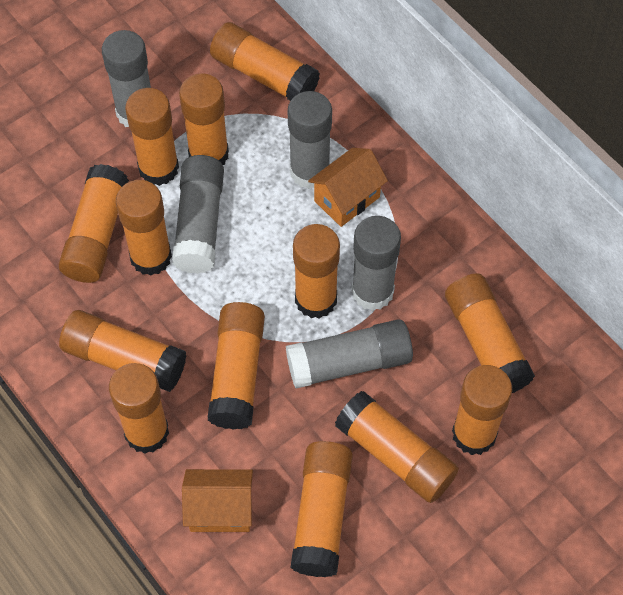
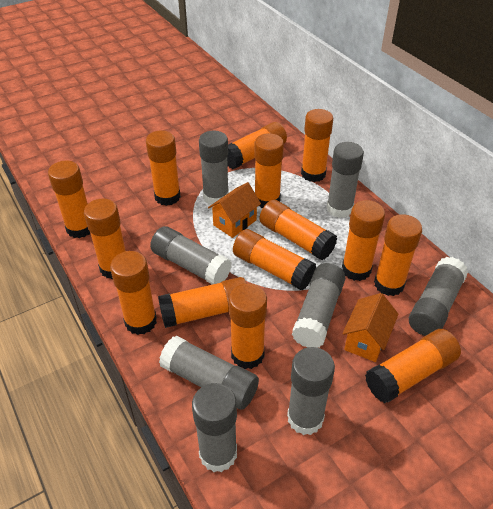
grey glue stick: [102,30,151,127] [172,155,224,274] [286,319,413,389] [288,91,332,189] [352,216,401,311] = 5 -> [150,226,232,285] [159,336,259,410] [192,383,237,472] [199,131,229,205] [287,347,335,435] [292,263,345,348] [326,142,364,218] [409,257,468,336] = 8
orange glue stick: [59,164,129,283] [59,310,186,392] [109,363,169,454] [116,180,172,276] [125,88,179,186] [179,73,229,165] [208,302,265,430] [210,22,320,101] [290,441,353,577] [293,224,340,319] [335,391,459,503] [445,273,535,393] [452,365,512,455] = 13 -> [48,161,90,238] [84,198,126,279] [110,251,157,335] [146,130,181,206] [158,277,246,328] [227,122,287,169] [229,283,267,369] [233,229,316,290] [254,133,284,208] [260,200,337,260] [301,109,333,182] [342,200,385,281] [365,329,461,403] [374,214,422,296] = 14

